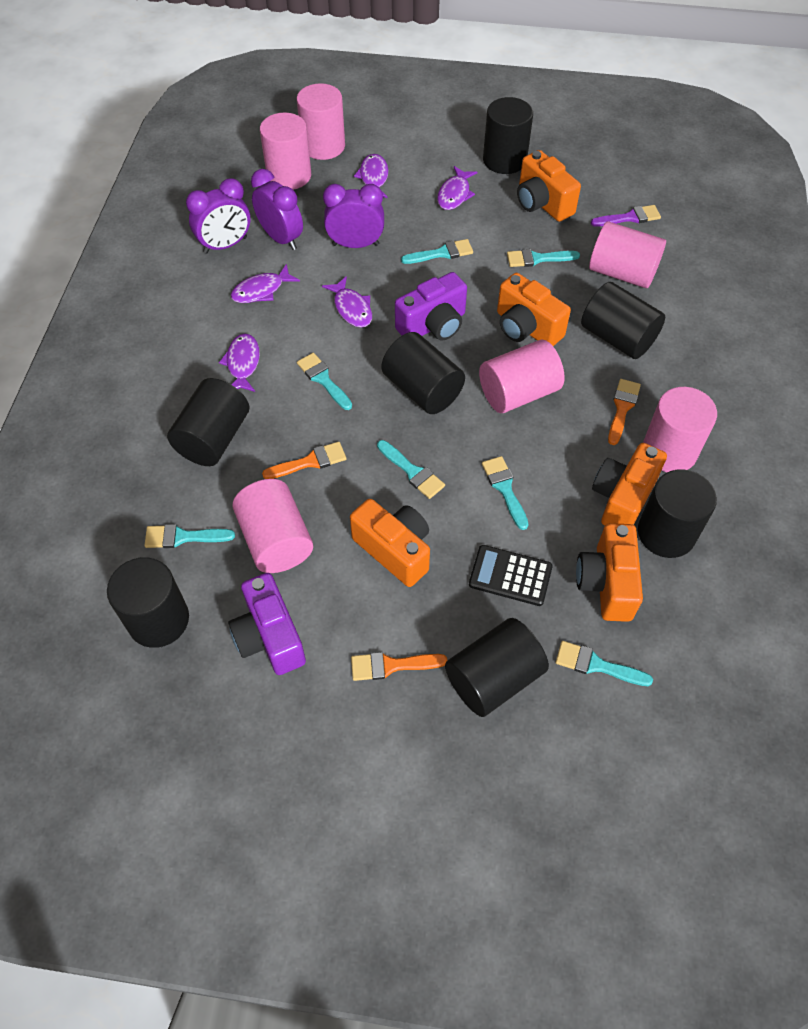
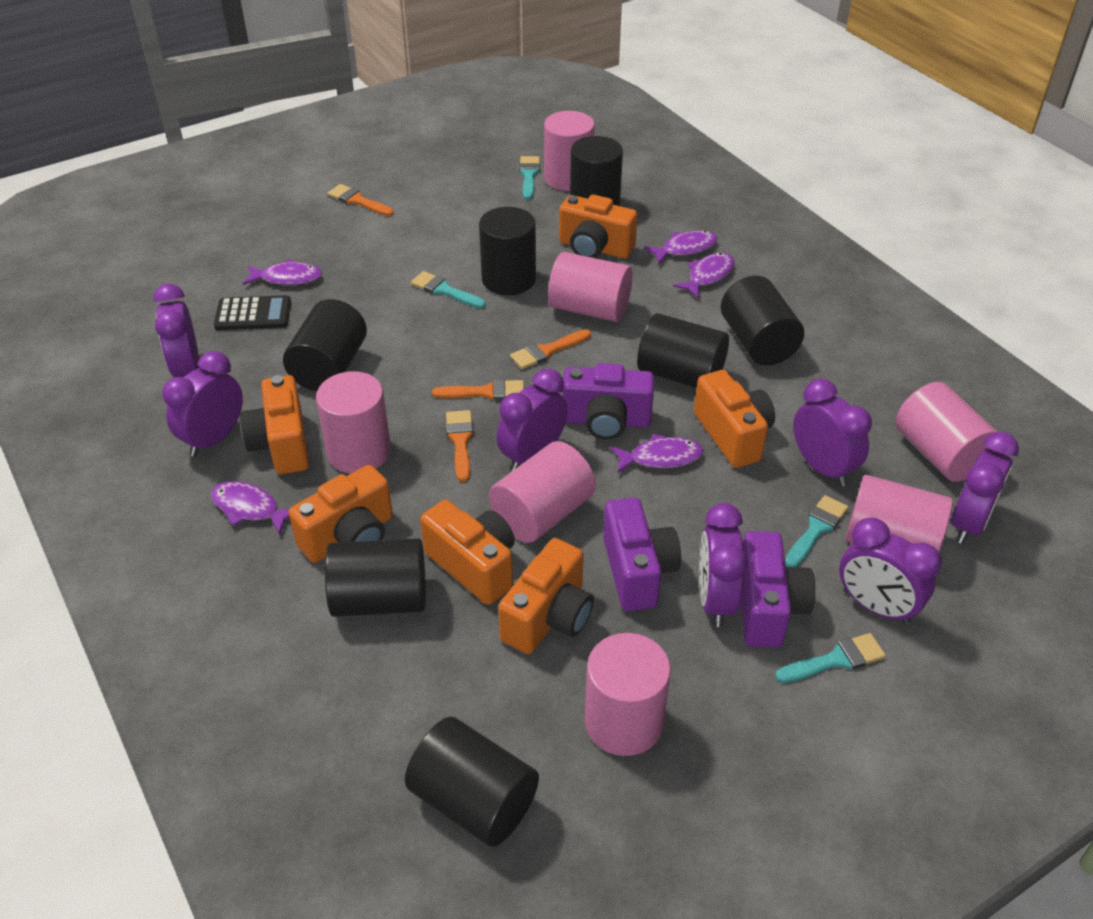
orange brush: [262,442,346,479] [351,652,447,681] [608,379,641,445] = 3 -> [328,184,394,216] [432,379,524,401] [446,410,473,482] [510,329,591,369] = 4
orange camera: [350,499,430,587] [497,273,571,346] [517,150,581,222] [576,523,643,622] [592,443,667,526] = 5 -> [240,375,309,474] [289,465,393,563] [420,500,515,605] [498,538,594,654] [559,195,638,258] [694,370,775,468] = 6
pink cylinder: [232,479,313,573] [260,113,311,190] [297,83,345,160] [479,340,565,413] [589,221,666,288] [643,387,717,472] = 6 -> [316,371,391,473] [489,441,596,543] [544,111,595,191] [548,252,633,322] [585,633,671,756] [845,475,953,553] [896,382,998,482] = 7
purple brush: [591,205,661,227] = 1 -> none = 0
purple camera: [228,573,306,675] [395,272,467,341] = 2 -> [563,363,654,440] [603,498,681,611] [741,531,815,648] = 3
purple clock: [186,178,251,254] [251,169,303,250] [323,184,384,248] = 3 -> [153,284,200,378] [163,351,243,457] [497,368,568,472] [699,503,747,627] [793,379,872,487] [839,517,941,625] [952,432,1019,544] = 7
turquoise brush: [144,524,235,548] [297,353,352,410] [377,440,445,499] [401,239,473,264] [482,456,529,530] [507,249,580,267] [556,641,653,686] = 7 -> [411,271,486,309] [519,156,540,200] [775,633,886,683] [785,495,848,567] = 4

